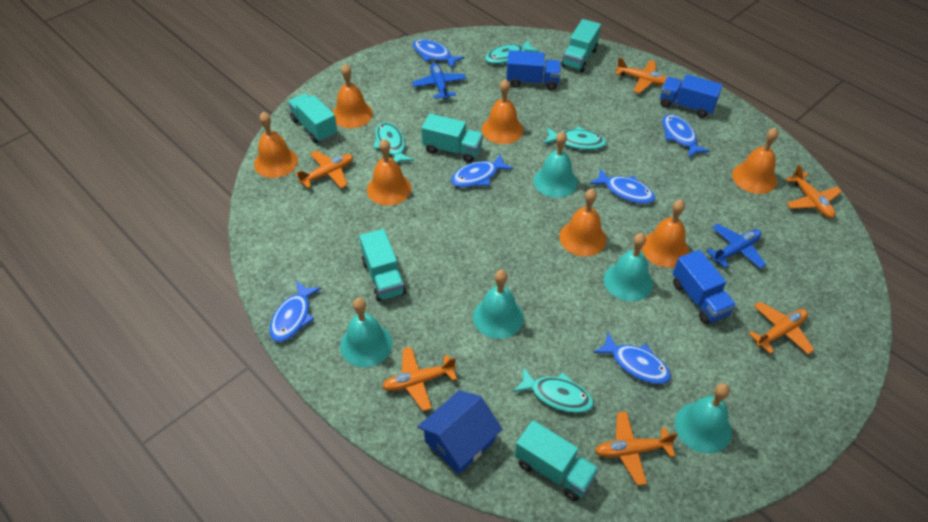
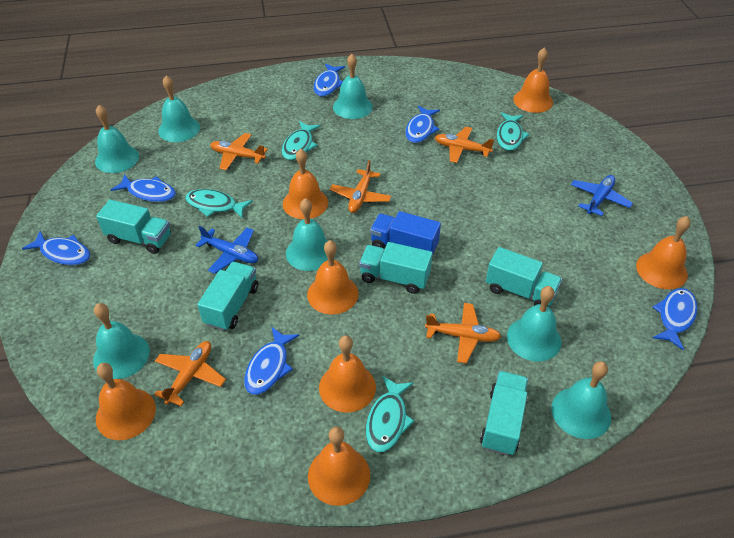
blue house: [417,390,503,474] = 1 -> none = 0
blue truck: [506,50,561,90] [660,74,723,118] [673,250,736,324] = 3 -> [370,211,441,256] = 1
orange plane: [295,151,353,188] [382,347,457,411] [595,412,678,485] [615,58,667,93] [749,302,814,355] [786,165,842,218] = 6 -> [154,341,226,406] [210,133,268,170] [330,160,391,213] [425,303,502,364] [435,127,494,163] = 5
turquoise bell: [340,298,392,367] [473,270,524,339] [533,131,578,198] [604,233,653,302] [675,383,732,454] = 5 -> [93,303,150,379] [95,105,139,173] [158,76,200,142] [286,198,328,271] [333,54,373,119] [507,286,561,361] [552,361,611,439] = 7

